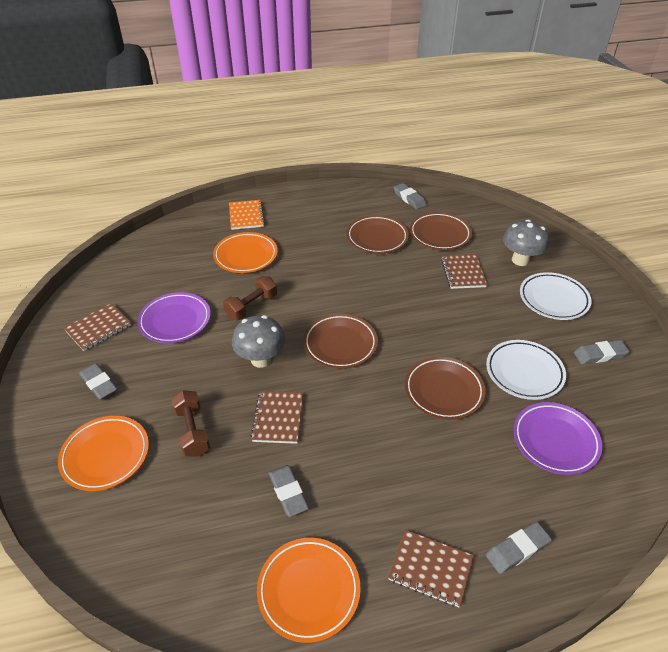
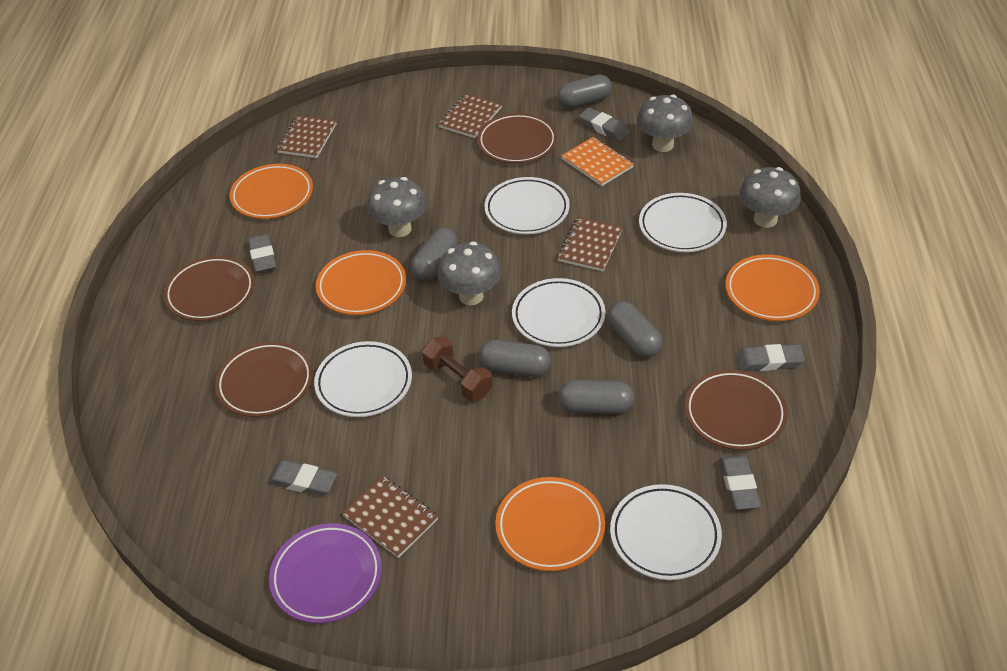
brown dumbbell: [171,390,210,457] [223,276,277,320] = 2 -> [422,336,492,401] = 1
grey capsule: none = 0 -> [411,228,458,281] [479,340,551,377] [557,74,612,109] [558,380,634,414] [607,301,662,357] = 5
grey mushroom: [232,315,286,368] [503,220,549,266] = 2 -> [367,177,427,237] [438,242,501,305] [637,94,693,152] [739,167,801,228] = 4
orange plate: [58,416,149,491] [213,232,278,273] [257,538,361,643] = 3 -> [230,164,313,219] [316,250,406,315] [495,477,605,571] [725,254,820,321] = 4
purple plate: [138,292,211,343] [513,402,602,475] = 2 -> [269,523,382,623] = 1
white plate: [486,340,566,400] [520,272,592,320] = 2 -> [314,341,412,417] [484,177,570,234] [512,278,605,347] [610,484,722,580] [639,193,727,252] = 5

